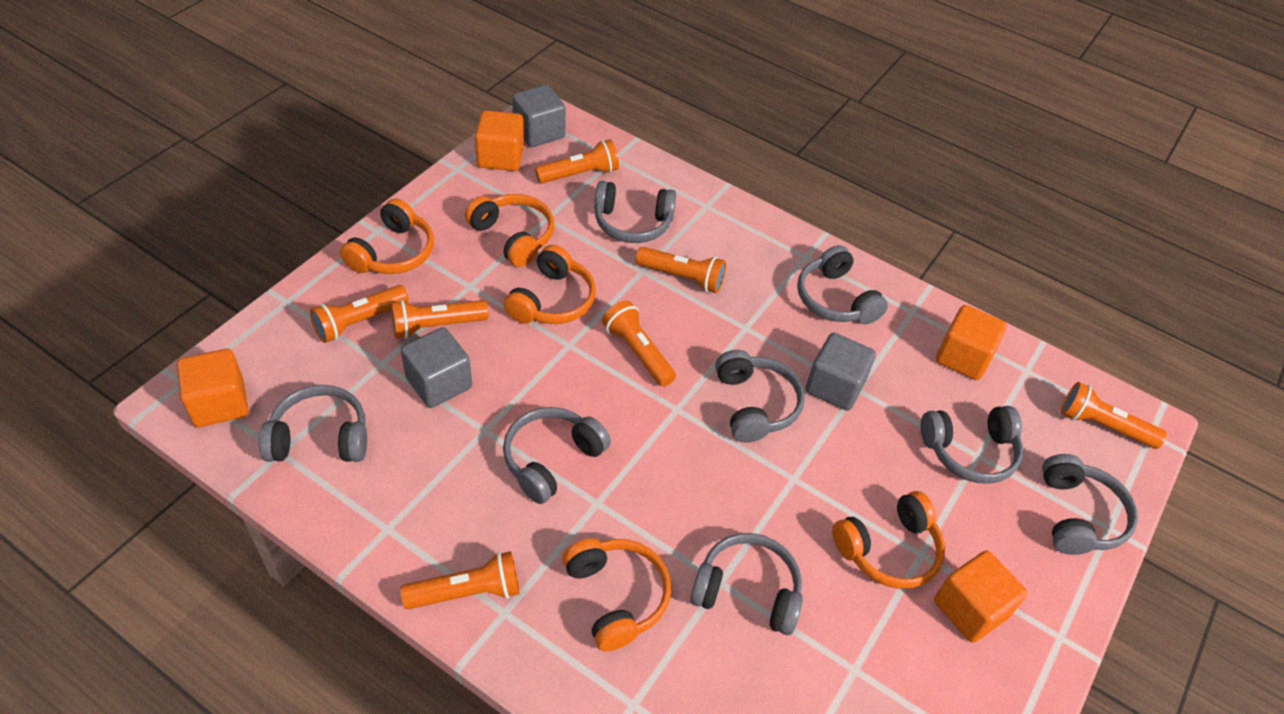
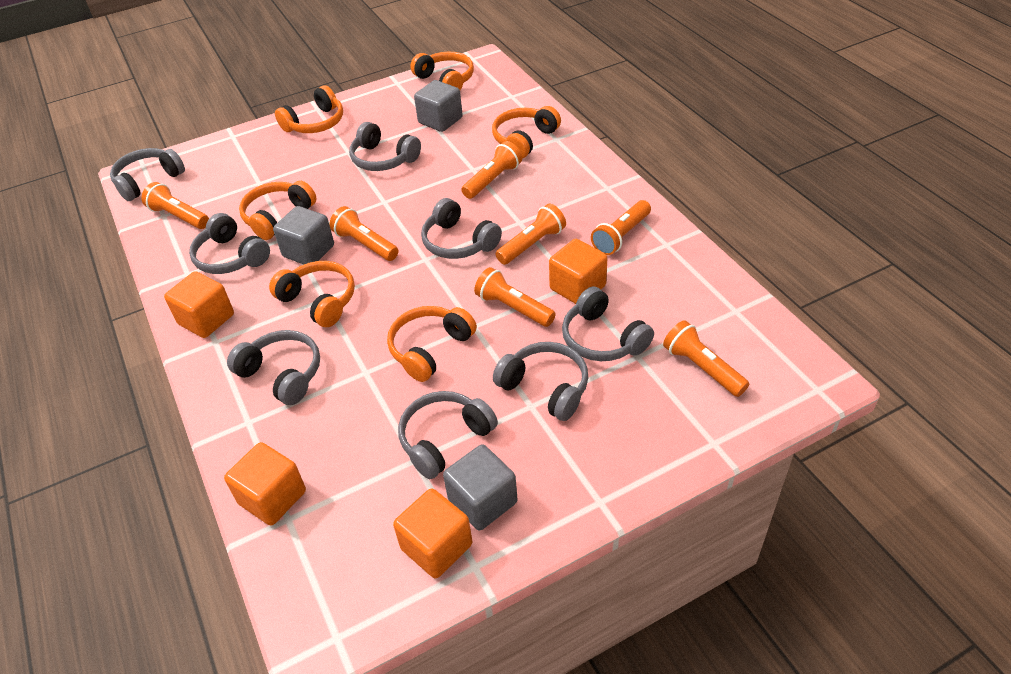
orange headphones: [340,198,434,274] [465,194,554,267] [504,245,596,324] [562,538,671,651] [832,491,945,589] = 5 -> [239,181,317,240] [269,261,355,327] [275,86,343,133] [387,306,477,382] [410,52,474,90] [492,106,561,159] = 6

